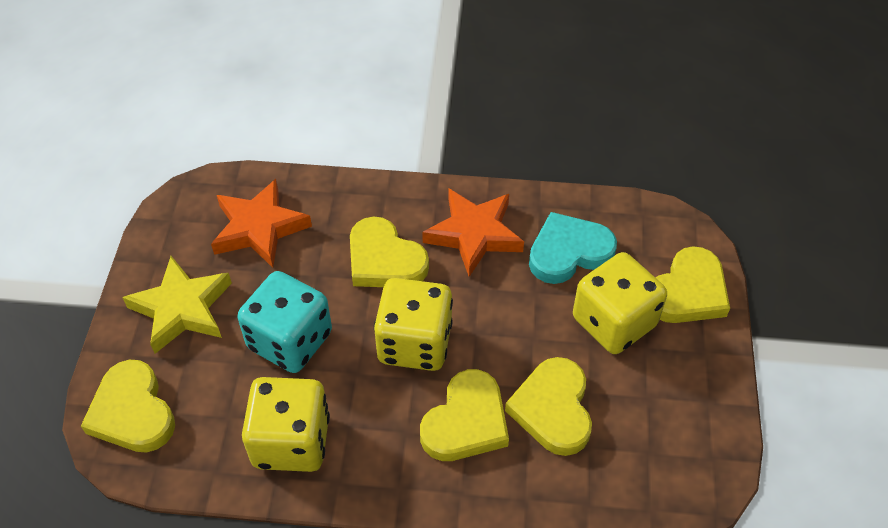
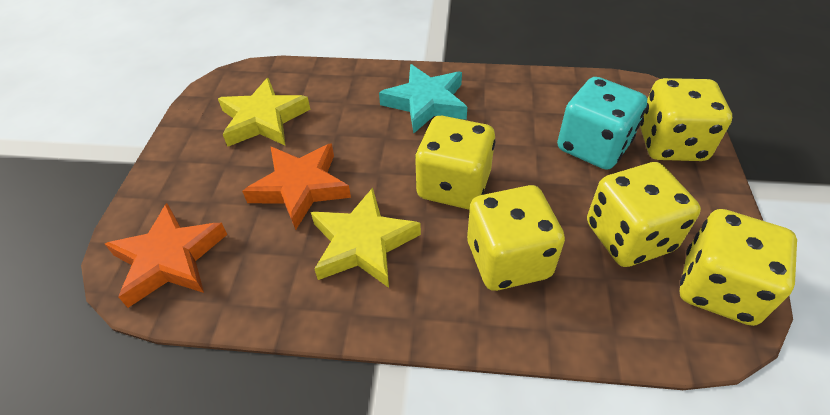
turquoise heart: [529,212,617,284] = 1 -> none = 0
turquoise star: none = 0 -> [379,64,467,133] = 1
yellow dice: [242,377,330,472] [374,278,453,371] [573,252,667,354] = 3 -> [415,116,495,209] [467,185,565,291] [587,162,701,267] [640,78,732,161] [680,209,797,326] = 5
yellow heart: [81,360,175,453] [350,217,429,287] [420,369,509,461] [505,357,592,456] [656,246,730,323] = 5 -> none = 0
yellow star: [122,256,232,354] = 1 -> [218,78,310,147] [311,188,421,288] = 2

